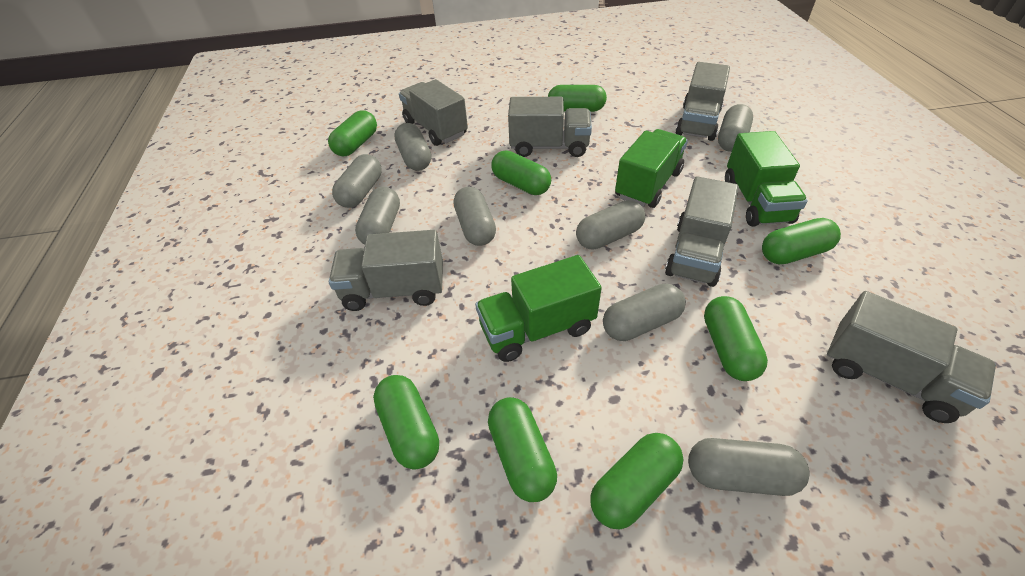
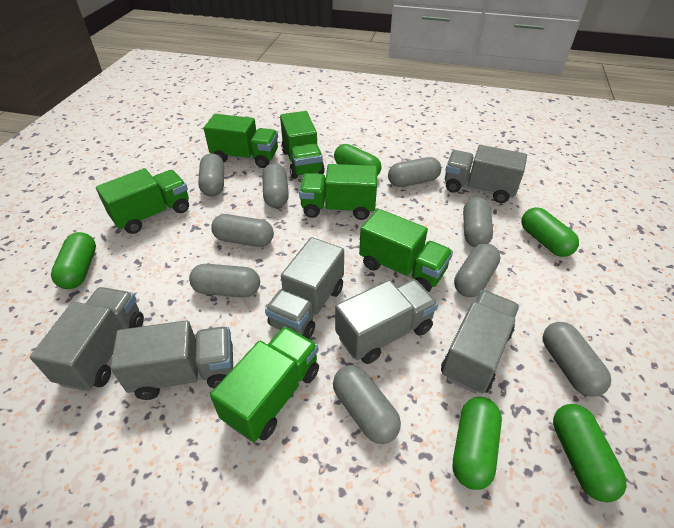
green capsule: [328,110,377,156] [373,375,439,470] [488,397,557,502] [491,150,551,195] [548,85,607,112] [590,433,684,529] [704,296,768,381] [762,218,841,264] = 8 -> [51,232,96,289] [334,144,381,176] [453,397,502,490] [521,207,579,257] [553,404,626,502] = 5
green truck: [475,255,602,362] [615,129,688,208] [725,131,808,227] = 3 -> [96,168,189,234] [204,114,278,168] [210,326,319,442] [280,111,325,179] [299,164,377,220] [359,209,453,292] = 6
grey capsule: [332,154,382,208] [355,186,400,245] [394,123,431,171] [454,187,496,246] [576,200,645,249] [603,284,686,341] [688,438,810,496] [718,104,753,152] = 8 -> [189,264,260,298] [198,153,224,196] [211,214,274,247] [262,163,289,208] [333,365,401,444] [388,157,441,187] [454,243,501,297] [463,197,493,247] [543,322,611,397] = 9

